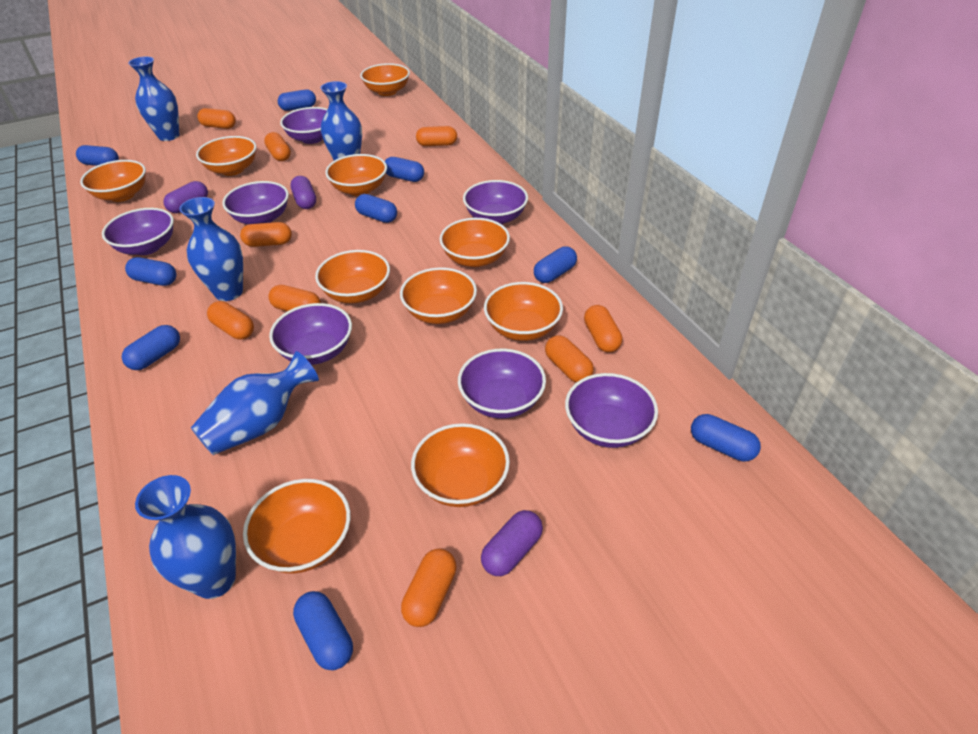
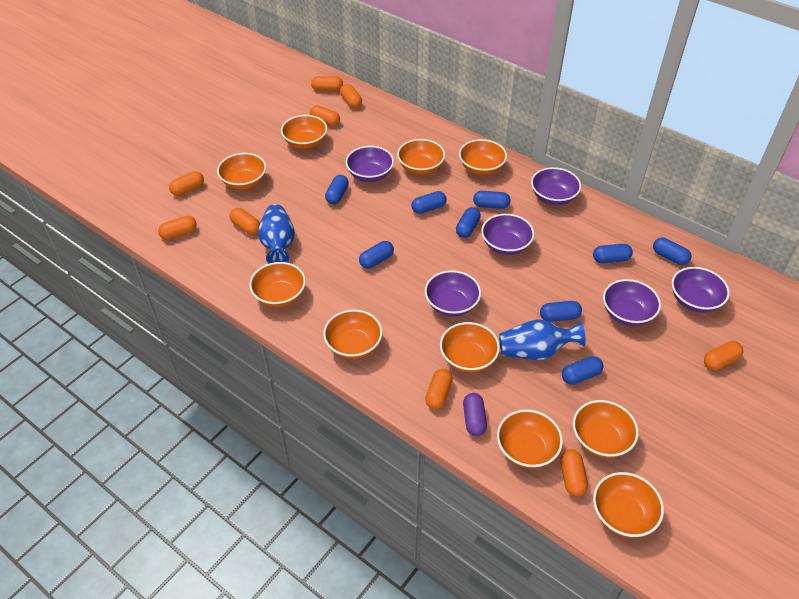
blue vase: [128,56,180,141] [135,475,236,599] [179,197,243,301] [191,351,319,455] [320,81,362,160] = 5 -> [258,204,295,264] [499,319,586,360] = 2
purple bowl: [102,208,174,255] [222,181,289,225] [269,303,352,365] [280,107,328,144] [458,349,546,419] [463,180,528,224] [565,373,658,448] = 7 -> [346,146,394,182] [425,270,481,317] [481,214,534,255] [531,167,581,205] [603,279,661,326] [672,267,730,313] = 6
purple capsule: [163,181,208,213] [290,176,316,209] [481,510,543,576] = 3 -> [463,393,487,436] = 1

